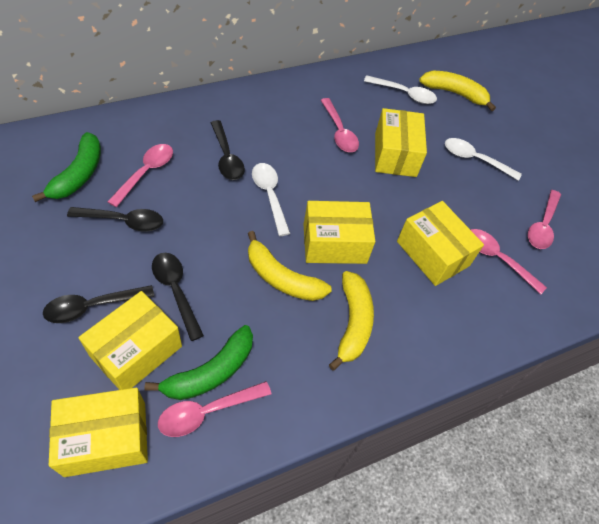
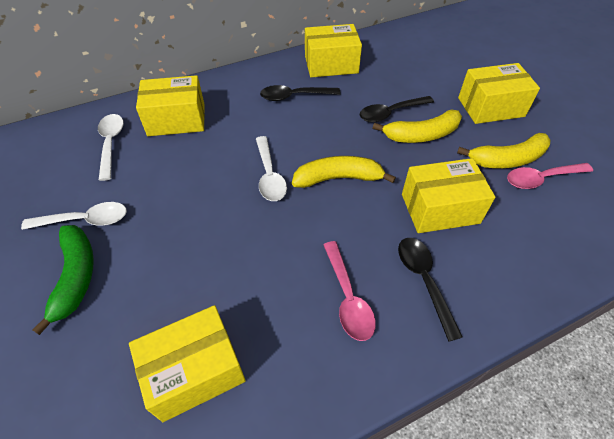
black spoon: [43,285,154,323] [67,207,163,232] [152,253,204,341] [211,120,245,180] = 4 -> [260,85,341,101] [360,96,434,122] [398,238,463,342] = 3
green banana: [32,132,101,202] [145,325,253,400] = 2 -> [32,225,94,335] = 1
pink spoon: [107,144,173,207] [158,381,272,437] [321,98,359,152] [471,229,547,294] [528,190,561,249] = 5 -> [323,241,376,341] [507,163,593,189] = 2

